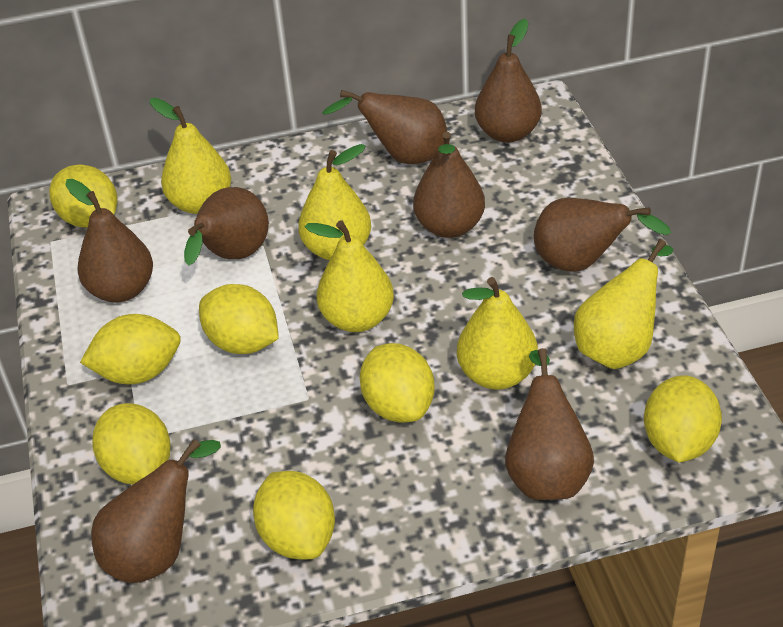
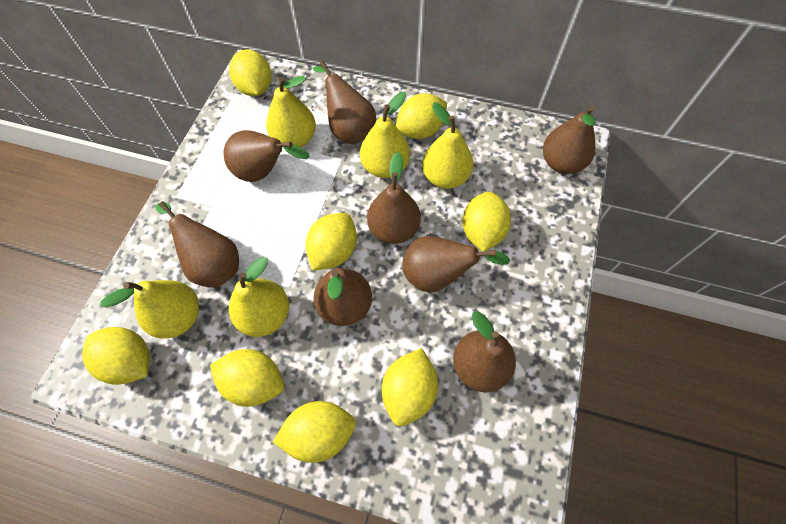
yellow lemon: [49,165,117,228] [80,314,181,384] [92,403,171,485] [199,284,279,354] [253,471,335,560] [360,343,435,422] [644,375,722,462] = 7 -> [82,327,150,385] [210,349,284,407] [229,49,271,96] [273,401,356,463] [306,213,357,271] [382,348,438,426] [396,93,447,139] [462,192,511,252] = 8

